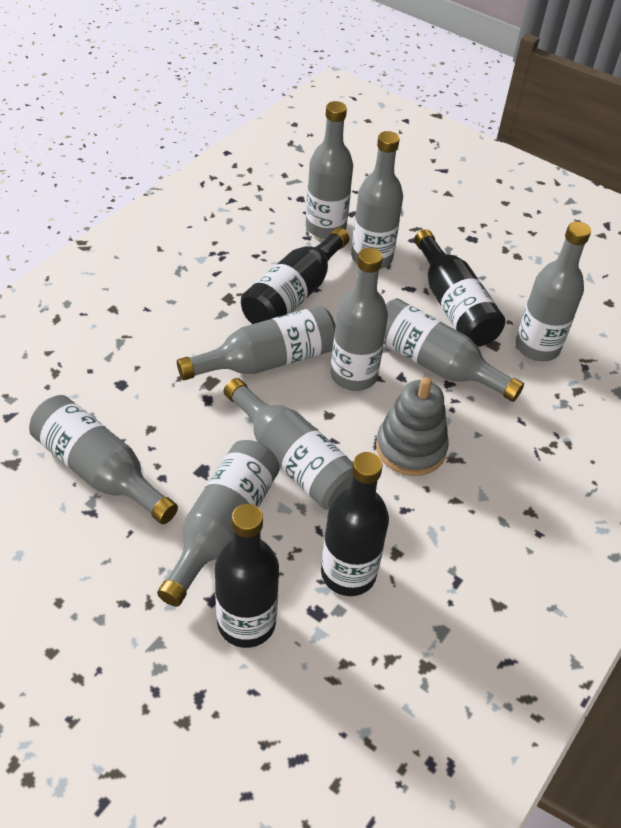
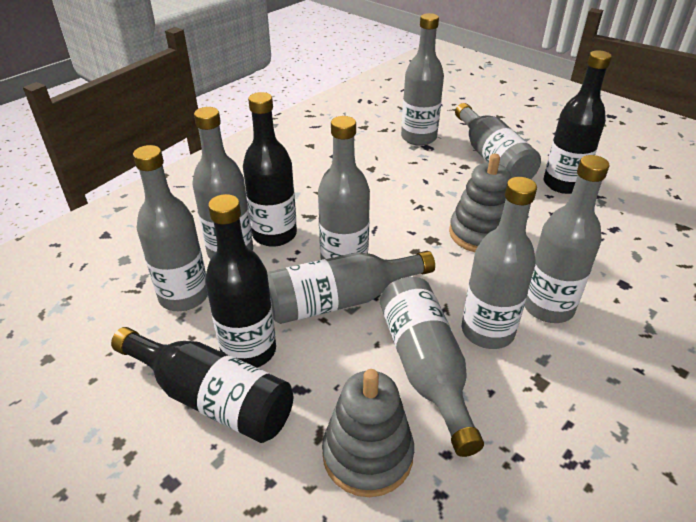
grey stacking toy: [376,377,449,476] = 1 -> [322,369,414,497] [449,154,511,252] = 2

